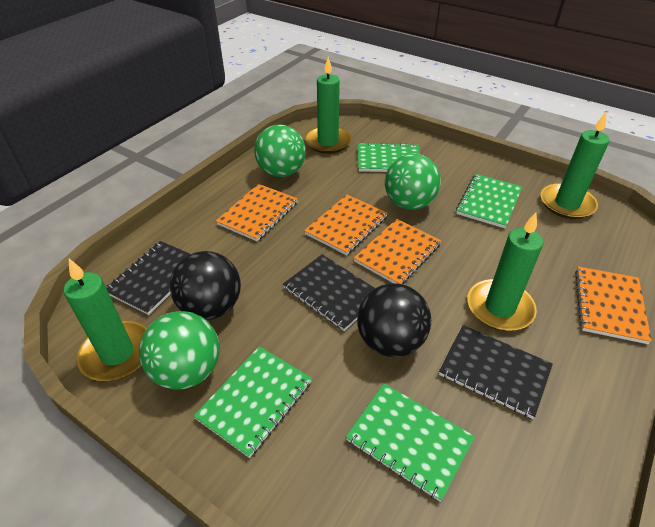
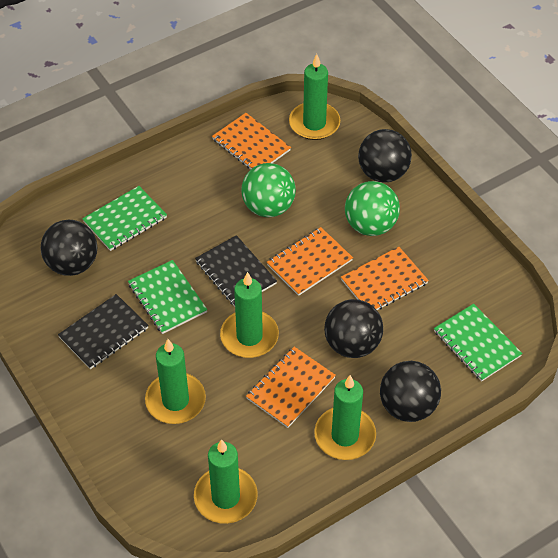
black ball: [170,251,241,320] [357,283,431,357] = 2 -> [41,220,97,276] [324,299,383,358] [358,129,412,183] [380,361,441,422] = 4
black notebook: [106,241,191,315] [283,254,375,331] [439,325,553,419] = 3 -> [58,294,149,369] [195,235,277,306] = 2
green ball: [139,311,220,390] [254,125,306,177] [385,154,441,210] = 3 -> [241,163,296,217] [345,181,400,236] = 2
green candle: [64,259,147,381] [305,57,352,154] [467,212,543,331] [541,113,610,219] = 4 -> [145,339,206,424] [194,439,258,524] [220,272,279,358] [289,54,340,140] [314,375,376,460] = 5
green notebook: [194,346,312,458] [346,383,475,501] [358,143,420,172] [456,174,522,228] = 4 -> [82,186,167,251] [128,260,208,334] [434,304,523,382] = 3

